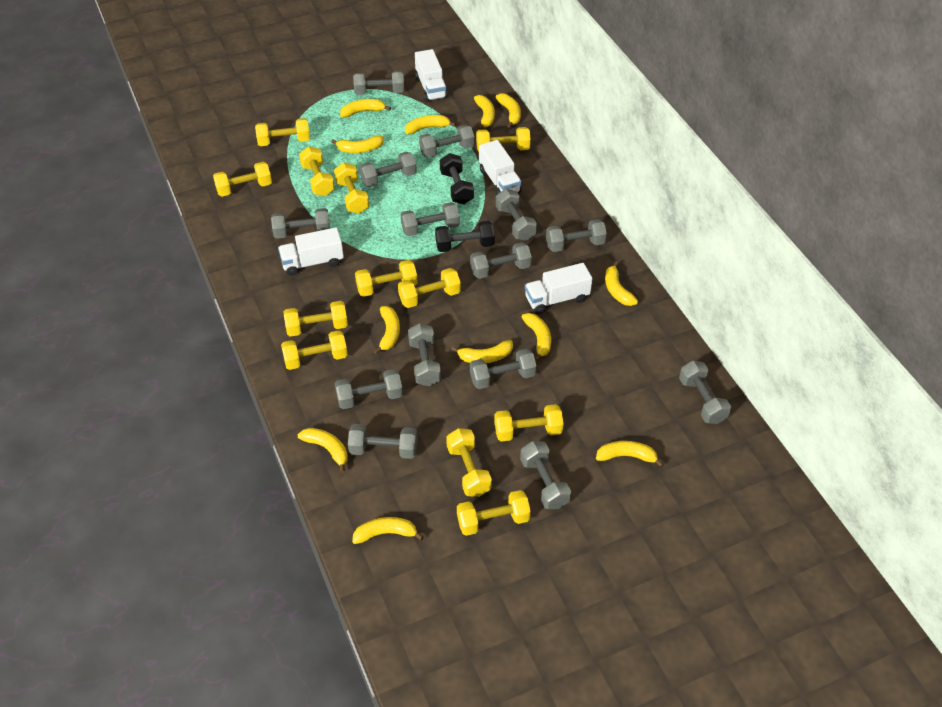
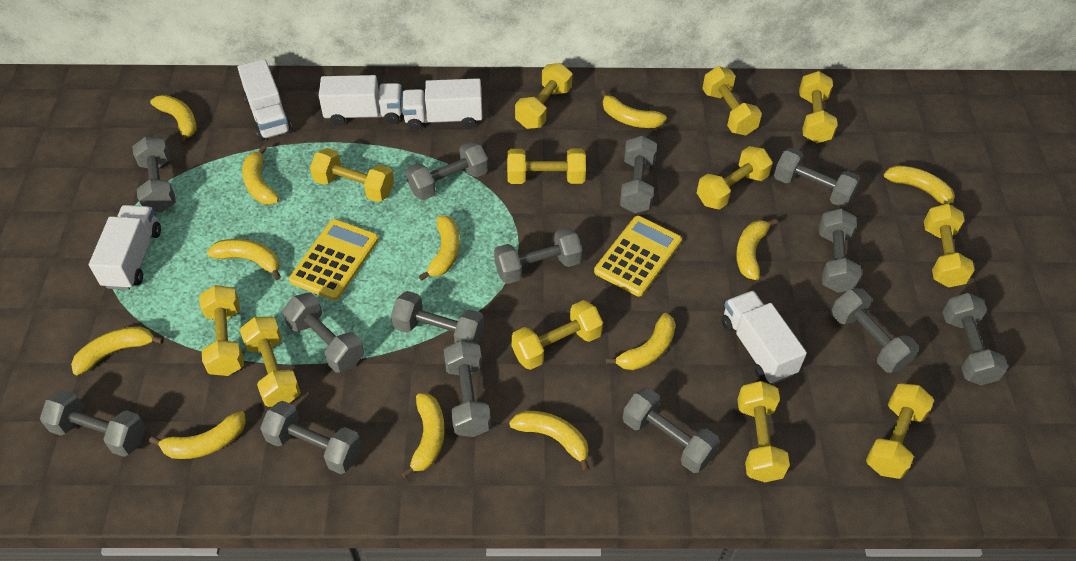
black dumbbell: [435,221,495,252] [440,153,474,204] = 2 -> none = 0
white truck: [278,227,344,276] [415,49,448,102] [479,140,521,195] [525,263,592,314] = 4 -> [89,205,161,290] [237,59,292,141] [319,75,402,126] [402,78,483,131] [721,291,807,384] = 5
yellow calculator: none = 0 -> [289,219,379,300] [594,216,682,297] = 2

